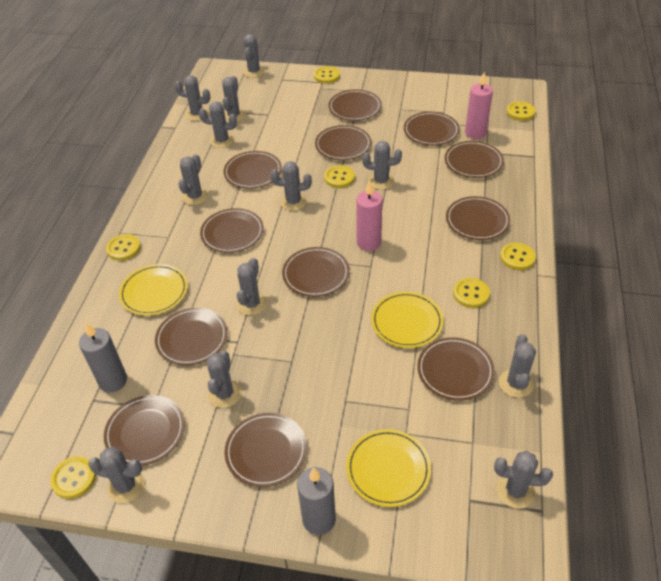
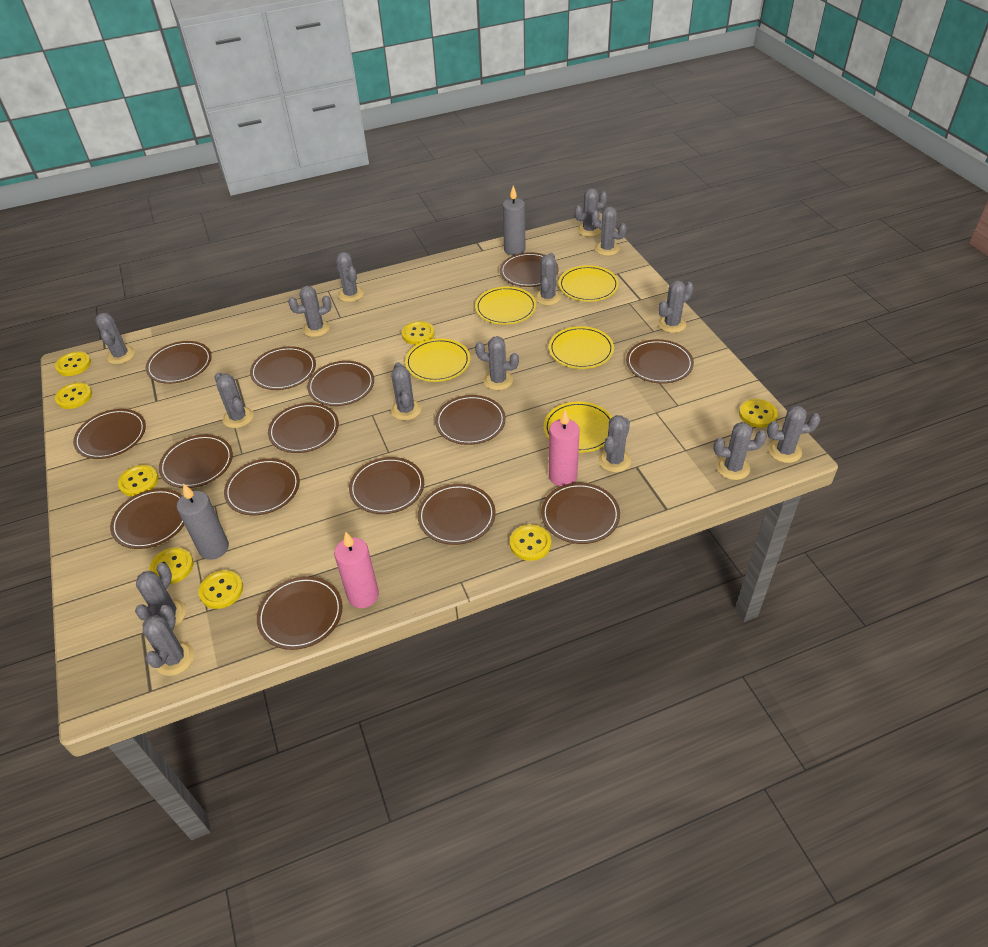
brown plate: [104,395,185,466] [155,308,228,366] [200,208,264,253] [224,151,282,189] [225,413,307,487] [282,247,350,297] [315,125,371,160] [328,90,382,121] [404,112,460,145] [417,337,495,401] [445,141,504,178] [446,196,510,240] = 12 -> [73,409,146,459] [110,489,184,549] [146,341,212,384] [159,435,233,488] [224,458,300,515] [250,346,316,390] [257,576,343,650] [268,403,339,453] [307,361,374,406] [349,457,424,514] [418,484,496,545] [435,395,506,445] [500,252,559,287] [541,483,620,544] [626,339,694,384] = 15
grey cactus: [88,447,145,503] [175,75,210,121] [179,154,208,205] [199,101,237,148] [207,351,242,408] [222,76,246,122] [237,258,267,316] [243,34,265,78] [271,161,312,211] [362,141,402,190] [494,451,553,509] [499,334,536,398] = 12 -> [95,313,135,364] [135,562,186,627] [143,605,194,676] [215,372,253,428] [288,286,332,337] [335,252,364,302] [391,362,421,420] [475,336,519,390] [534,253,561,305] [575,188,607,237] [591,207,627,256] [598,415,631,472] [658,280,694,333] [713,422,767,480] [767,405,820,463] = 15
yellow button: [50,456,96,499] [106,234,141,261] [314,66,340,83] [324,165,355,188] [453,278,490,308] [500,242,536,270] [507,101,536,121] = 7 -> [55,351,91,376] [55,382,92,409] [118,465,159,496] [149,547,194,584] [198,570,243,609] [402,321,434,345] [510,524,551,561] [739,399,778,428] = 8
yellow plate: [119,264,188,316] [346,429,431,507] [371,292,444,348] = 3 -> [405,338,470,382] [475,287,536,325] [544,401,612,453] [549,326,614,369] [558,265,619,302] = 5

